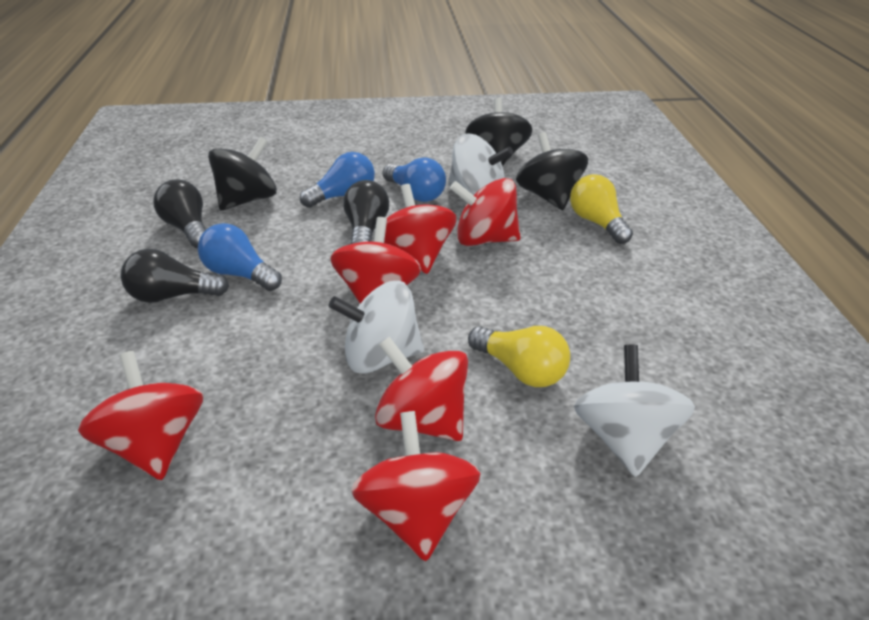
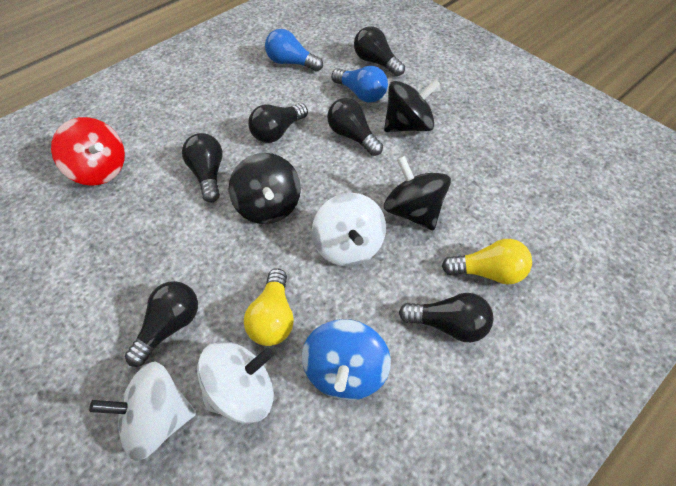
black light bulb: [121,249,229,303] [154,179,206,248] [343,180,389,244] = 3 -> [125,281,198,367] [182,133,223,203] [248,103,308,143] [327,98,383,156] [354,26,405,76] [399,293,494,342] = 6
blue light bulb: [198,223,282,291] [300,152,375,208] [383,158,446,202] = 3 -> [265,29,323,71] [331,66,388,103] = 2
blue spinning top: none = 0 -> [302,319,391,401] = 1
red spinning top: [78,351,203,480] [330,217,421,304] [351,411,481,561] [375,337,468,441] [384,184,457,274] [450,178,521,246] = 6 -> [51,117,125,186] = 1

